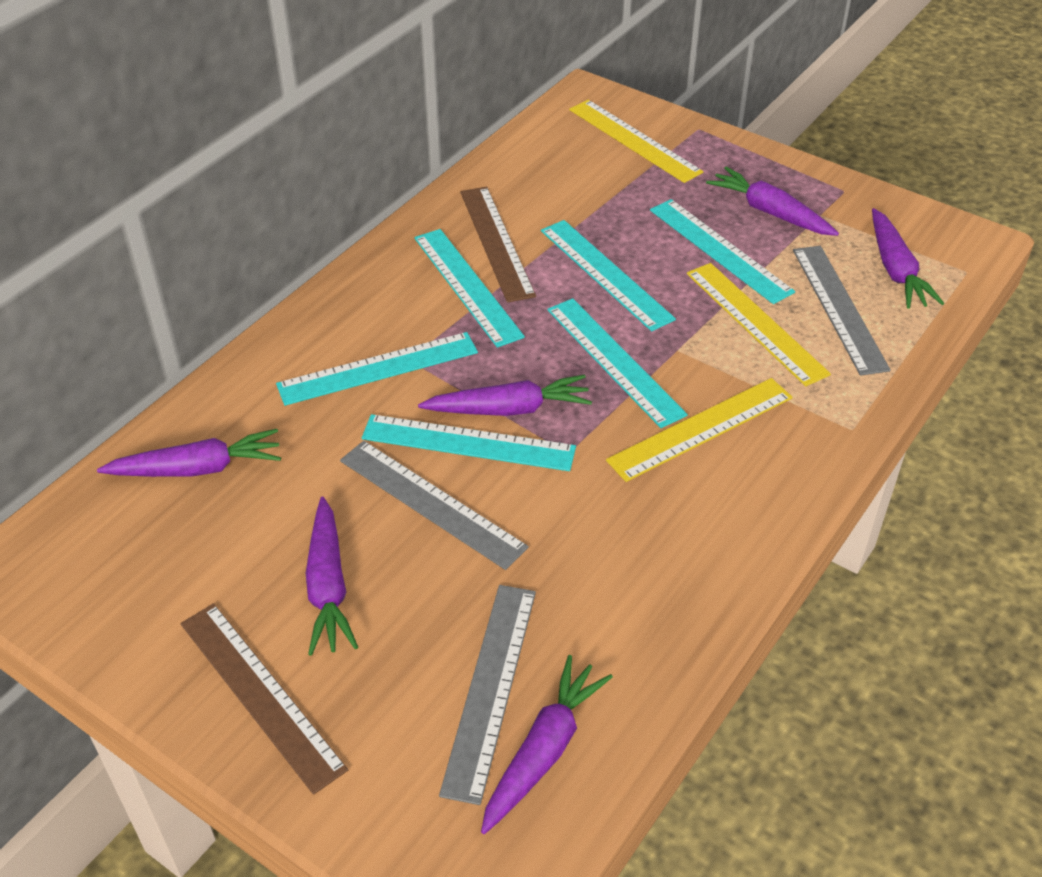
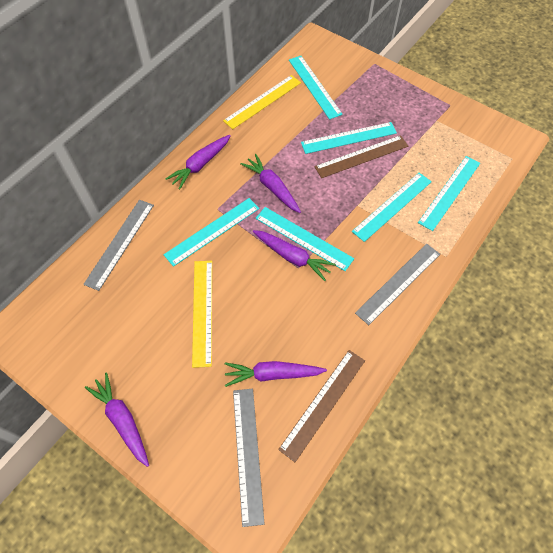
purple carrot: [97,429,281,477] [306,497,358,656] [418,374,592,416] [481,655,613,834] [706,167,839,236] [872,208,944,309] = 6 -> [85,373,149,467] [165,135,231,190] [225,361,327,387] [240,154,301,213] [253,230,336,281] = 5
yellow ruler: [569,100,703,183] [606,378,793,482] [687,263,831,386] = 3 -> [192,261,212,368] [223,75,301,129] = 2

